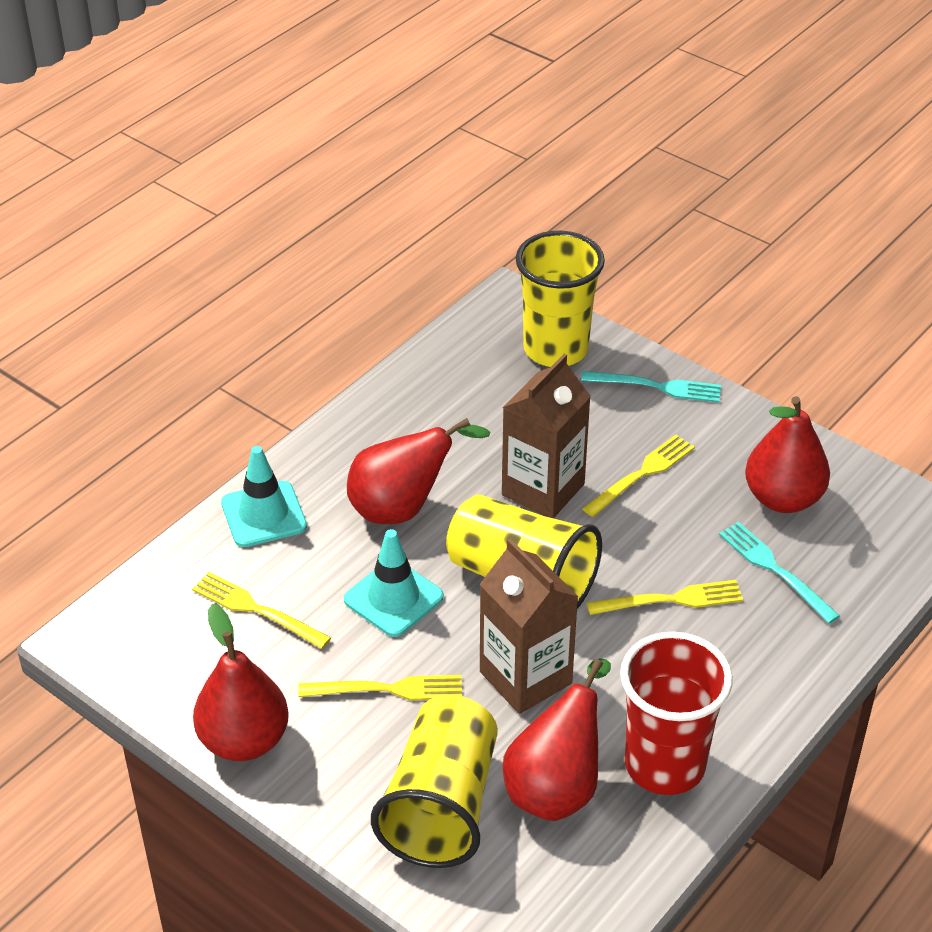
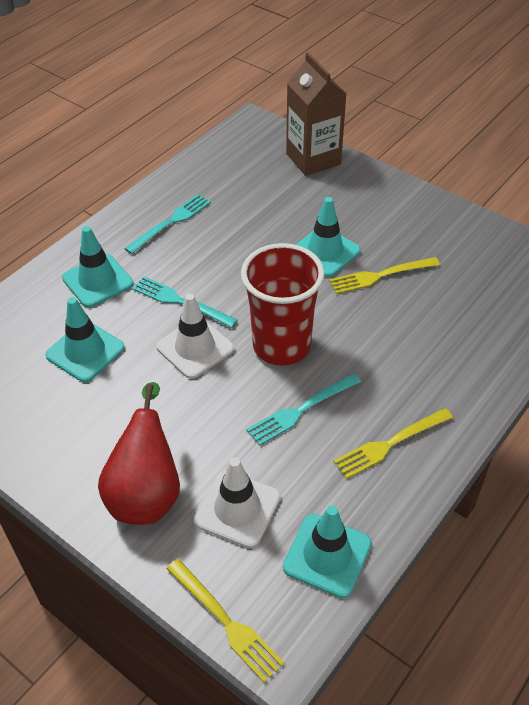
brown carton: [480,538,579,714] [502,354,591,519] = 2 -> [286,52,347,176] = 1
red pear: [193,604,289,761] [347,418,490,524] [503,658,611,821] [745,396,830,513] = 4 -> [98,382,180,525] = 1
turquoise fork: [581,371,721,403] [719,522,840,624] = 2 -> [124,194,211,254] [132,276,238,328] [247,373,361,446] = 3
turquoise traffic cone: [221,446,307,547] [344,529,444,637] = 2 -> [45,297,125,382] [62,226,133,307] [283,506,372,598] [296,197,361,277] = 4
white traffic cone: none = 0 -> [156,293,234,379] [194,458,280,548] = 2
yellow cup: [371,695,498,868] [446,495,602,609] [516,231,605,367] = 3 -> none = 0
yellow fork: [192,572,331,649] [298,675,462,700] [582,435,695,517] [587,580,743,615] = 4 -> [167,559,284,683] [329,257,440,294] [333,408,453,479] = 3

